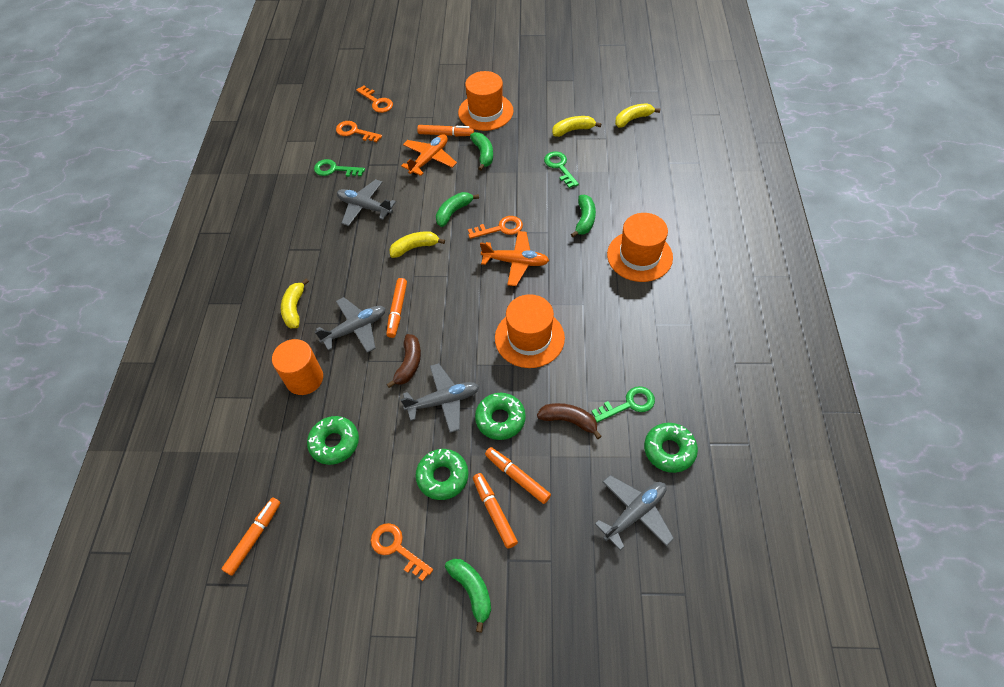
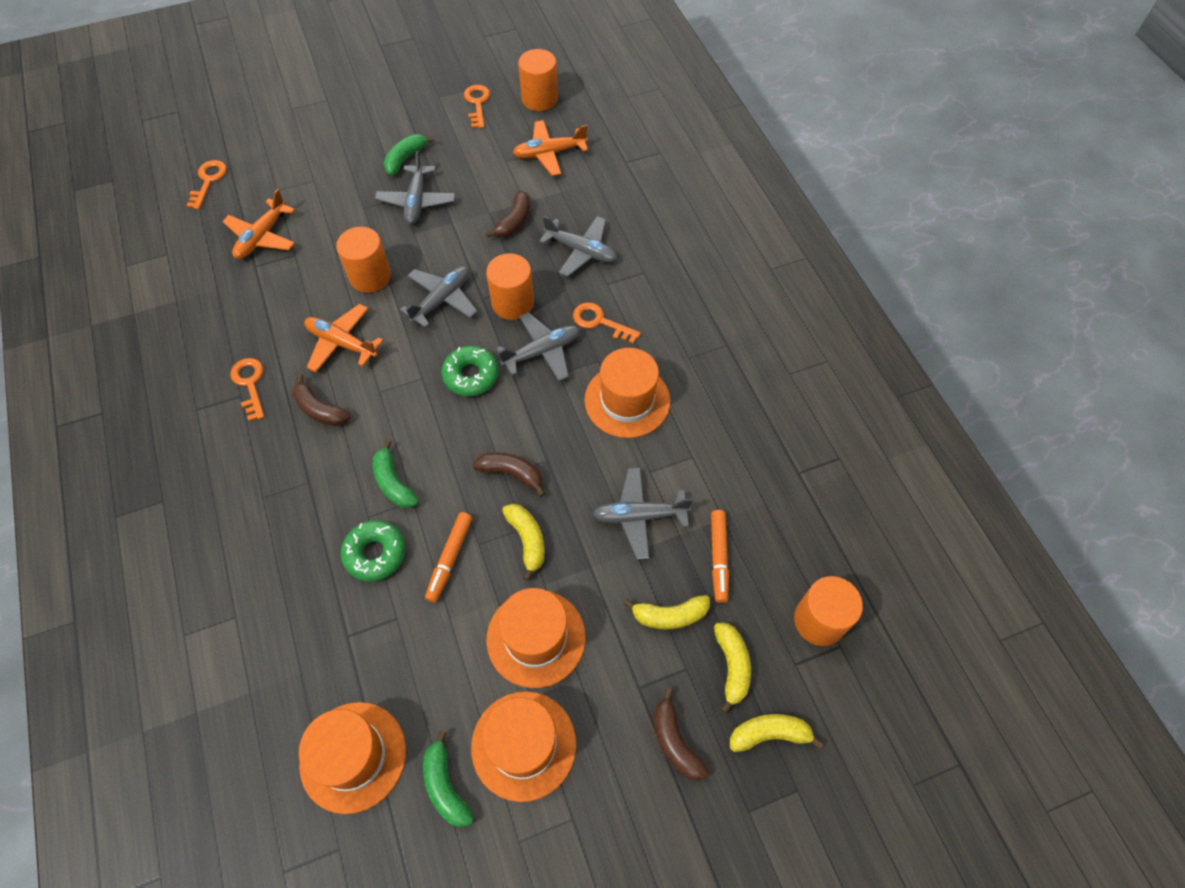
brown banana: [387,334,421,388] [537,403,602,439] = 2 -> [292,374,350,426] [473,452,545,497] [486,191,530,238] [653,688,709,781] = 4
green banana: [436,192,479,227] [445,559,491,633] [470,132,493,171] [571,195,596,237] = 4 -> [373,440,419,508] [384,134,434,175] [423,731,474,827] = 3
green donut: [307,416,359,465] [415,449,468,500] [475,393,526,440] [644,423,698,473] = 4 -> [341,520,406,582] [442,346,499,396] = 2
green key: [314,159,365,177] [544,151,579,188] [591,386,655,423] = 3 -> none = 0
grey plane: [315,297,385,353] [337,179,396,226] [401,363,479,433] [595,475,674,550] = 4 -> [375,151,456,224] [400,266,478,328] [496,312,580,381] [539,216,617,277] [593,468,693,559] = 5
orange cylinder: [272,339,323,395] = 1 -> [336,227,391,293] [486,253,534,320] [518,49,558,111] [794,576,863,646] = 4
orange hat: [458,71,514,131] [495,294,565,368] [607,213,673,282] = 3 -> [299,702,406,814] [471,691,576,802] [486,588,586,688] [584,348,670,438] = 4
orange marker: [221,498,281,576] [386,278,407,338] [417,125,474,136] [473,473,518,549] [485,447,551,504] = 5 -> [425,512,473,602] [711,510,729,603] = 2
orange plane: [401,134,457,176] [480,231,549,286] = 2 -> [222,189,295,259] [304,304,384,372] [513,120,588,176] = 3

